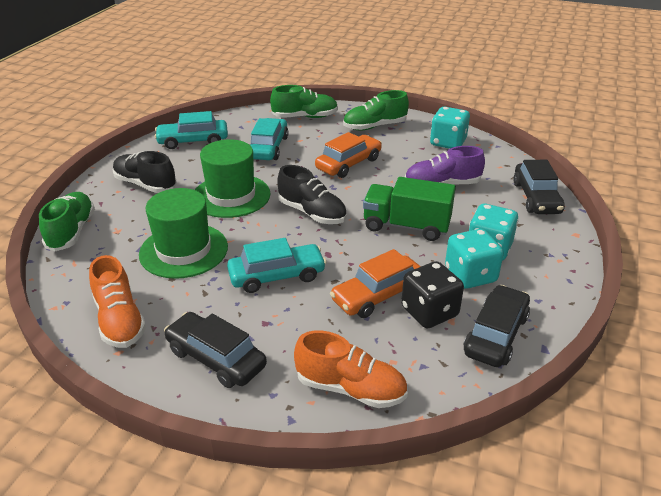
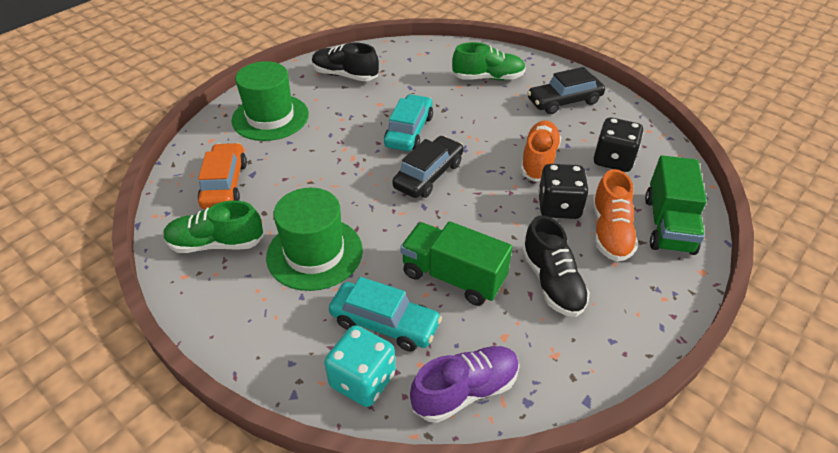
black car: [164,312,267,388] [464,285,530,367] [513,160,565,214] = 3 -> [392,136,463,198] [527,67,605,114] = 2
black dice: [401,261,464,328] = 1 -> [538,164,589,219] [594,117,644,172] = 2
green shoe: [39,192,95,251] [270,85,338,118] [343,90,409,130] = 3 -> [163,201,264,253] [452,42,526,80] = 2
green truck: [363,177,456,241] = 1 -> [400,221,512,306] [645,155,707,255] = 2
orange car: [315,132,382,178] [330,249,421,318] = 2 -> [198,143,247,209] = 1
turquoise car: [154,111,228,149] [227,238,327,293] [250,118,289,160] = 3 -> [329,277,442,351] [384,94,433,151] = 2
turquoise dice: [430,107,470,149] [445,229,504,289] [469,204,519,261] = 3 -> [324,325,396,407] = 1

